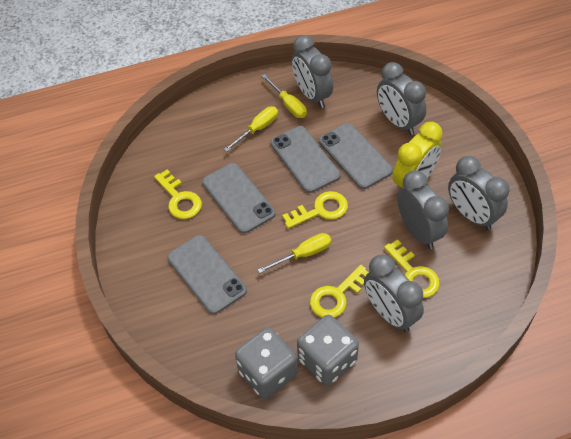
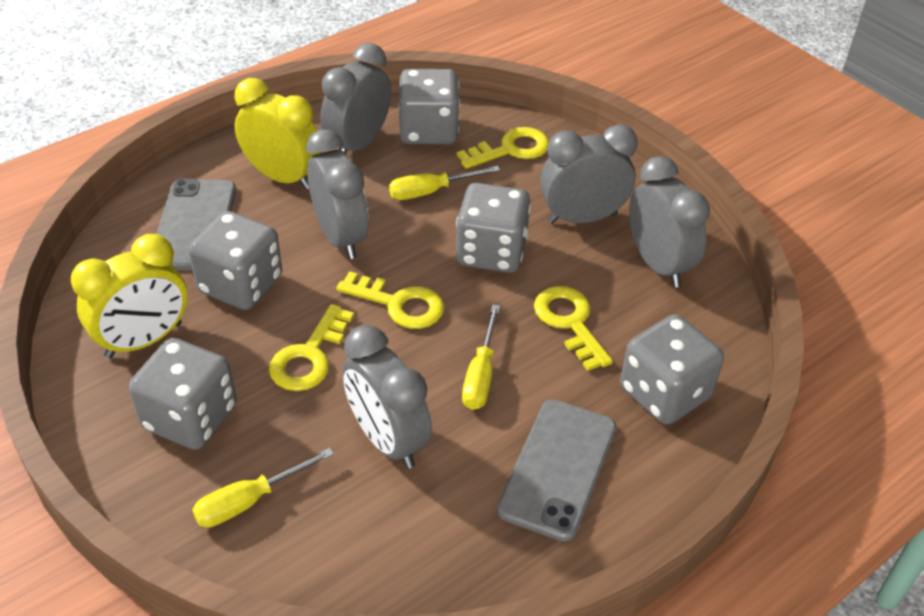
grey dice: [235,327,298,399] [297,315,359,386] = 2 -> [129,338,237,450] [188,211,282,310] [398,69,460,144] [456,183,531,273] [620,314,724,425] = 5
grey phone: [167,235,247,314] [202,163,276,234] [271,126,341,193] [319,123,393,189] = 4 -> [157,179,236,270] [497,399,616,542] = 2
yellow clock: [392,122,443,188] = 1 -> [71,234,188,358] [235,78,321,190] = 2

